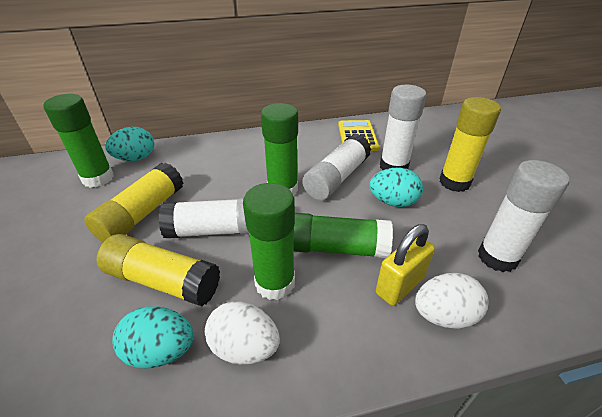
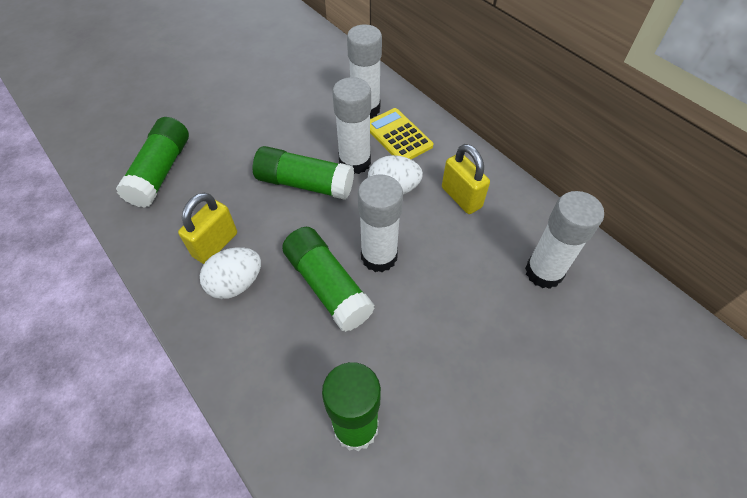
turquoise egg: [105,127,154,161] [112,306,194,369] [369,167,423,207] = 3 -> none = 0
yellow glue stick: [84,162,183,242] [97,234,220,307] [439,97,501,192] = 3 -> none = 0
yellow padlock: [376,224,435,306] = 1 -> [178,193,237,264] [442,144,490,214] = 2

